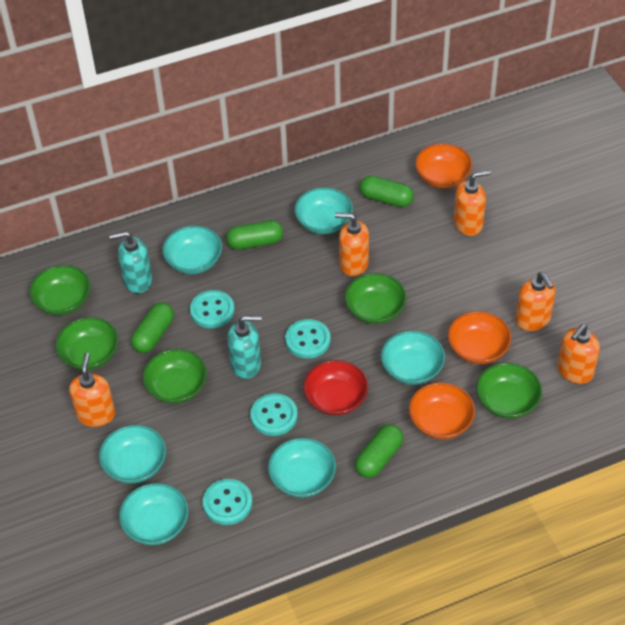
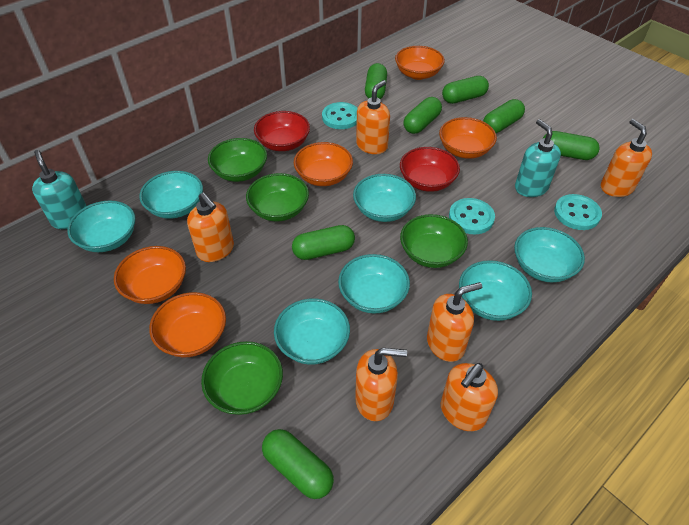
green bowl: [29,265,91,315] [55,317,119,370] [143,349,207,404] [345,273,407,324] [476,363,542,419] = 5 -> [201,341,283,415] [208,138,267,182] [246,173,309,221] [400,214,468,268] = 4
green capsule: [131,303,174,353] [226,220,283,250] [355,424,403,478] [359,176,414,207] = 4 -> [262,429,334,499] [292,225,355,260] [365,63,387,99] [403,97,442,134] [442,76,489,104] [483,99,525,133] [543,131,600,160] = 7
orange bowl: [409,382,475,439] [415,143,472,188] [448,311,512,364] = 3 -> [114,246,186,304] [149,292,226,357] [294,142,353,186] [395,46,445,80] [439,117,497,159] = 5
orange soap dispenser: [69,353,115,427] [335,213,369,276] [453,170,491,236] [515,272,556,331] [557,324,600,384] = 5 -> [187,192,234,262] [355,348,407,421] [356,80,390,154] [427,282,482,362] [441,363,498,431] [601,119,652,197] = 6
red bowl: [303,360,368,416] = 1 -> [254,111,310,151] [400,147,460,192] = 2
turquoise bowl: [99,425,166,484] [119,483,189,545] [162,226,222,274] [268,438,336,498] [294,187,353,234] [381,331,445,385] = 6 -> [67,201,136,252] [139,171,203,219] [274,298,350,365] [338,254,410,313] [353,174,416,222] [459,260,532,321] [514,227,585,282] = 7
turquoise button: [190,290,235,328] [203,479,252,525] [250,393,298,436] [285,319,331,359] = 4 -> [322,102,358,129] [449,198,495,234] [554,194,602,230] = 3

